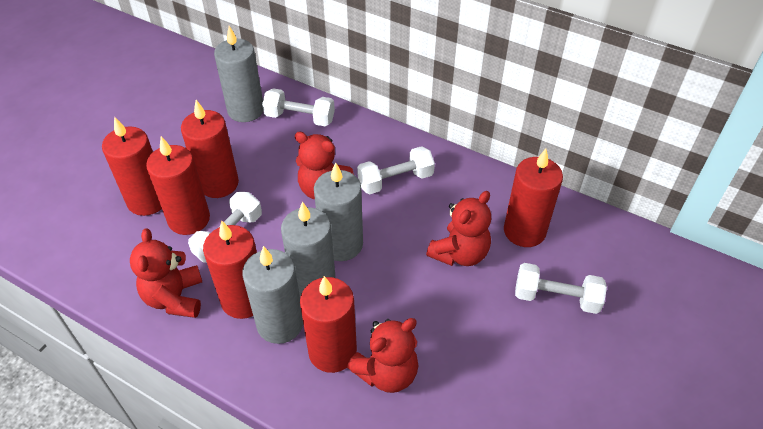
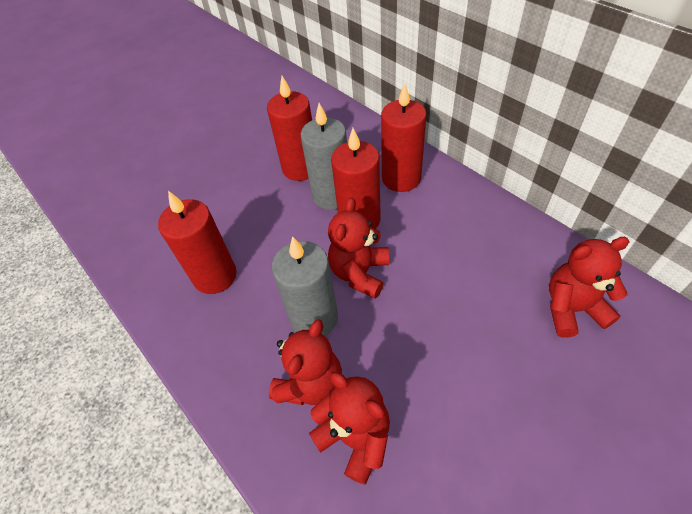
grey candle: [214,26,263,122] [242,246,303,344] [281,201,336,297] [314,162,363,261] = 4 -> [272,236,338,336] [301,103,347,210] = 2
red candle: [102,116,162,216] [146,136,210,235] [181,100,239,198] [203,221,257,319] [300,276,357,373] [504,149,563,247] = 6 -> [158,191,237,294] [267,76,312,181] [331,128,381,229] [381,83,426,192] = 4
white dumbbell: [188,192,262,263] [262,88,335,126] [357,146,435,194] [515,263,607,314] = 4 -> none = 0

